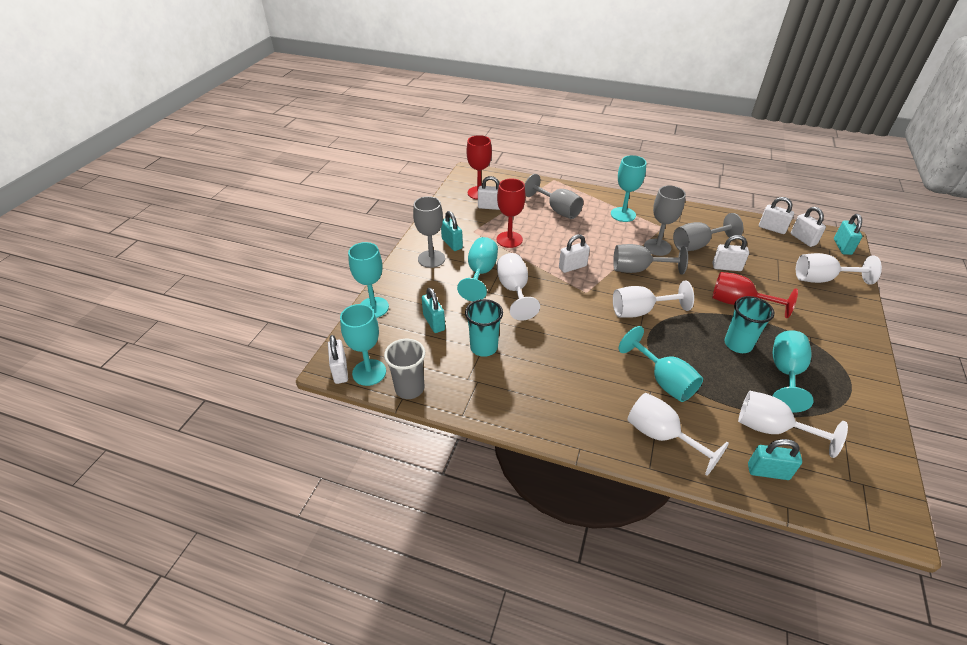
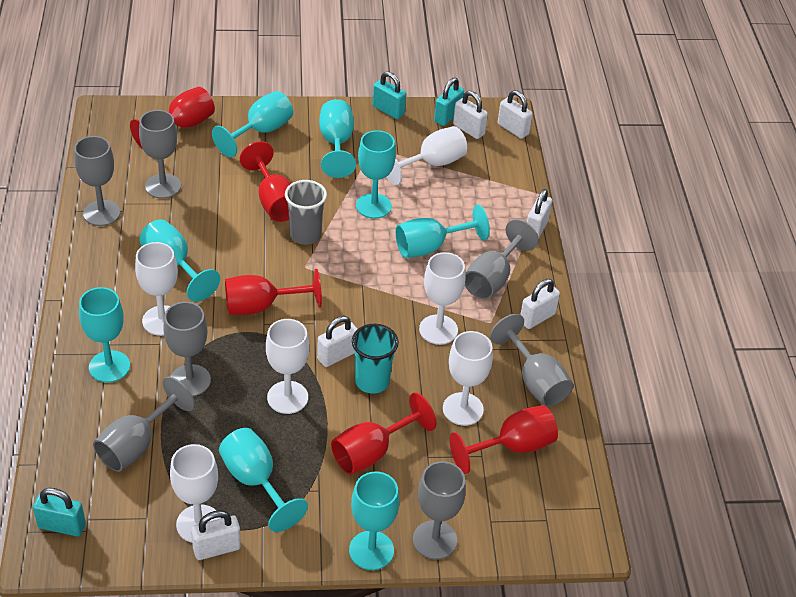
grey goblet: [413,196,445,268] [525,174,583,219] [613,244,688,275] [644,186,686,256] [673,213,743,251] = 5 -> [74,136,120,226] [93,376,195,472] [139,110,181,199] [163,302,211,396] [413,461,466,560] [465,219,539,299] [490,314,574,407] = 7
red goblet: [466,135,492,200] [497,178,526,248] [712,272,798,319] = 3 -> [130,87,215,149] [225,269,322,315] [240,141,292,222] [331,392,437,475] [450,405,558,474] = 5
turquoise cup: [465,299,503,357] [724,296,774,353] = 2 -> [352,324,399,394] = 1
turquoise goblet: [340,304,386,386] [348,242,389,318] [457,237,498,301] [611,155,647,222] [619,326,703,402] [773,330,814,412] = 6 -> [79,287,130,383] [139,219,220,302] [212,91,293,157] [219,428,308,532] [319,99,356,178] [349,471,399,570] [356,130,396,219] [395,205,490,258] = 8
turquoise padlock: [422,288,445,333] [441,211,463,251] [748,439,802,480] [834,214,862,255] = 4 -> [33,488,86,536] [373,72,406,119] [434,78,464,126] = 3
white goblet: [497,253,540,321] [613,281,694,318] [627,393,729,476] [738,391,848,458] [796,253,882,285] = 5 -> [135,242,178,336] [170,444,220,543] [266,319,309,414] [387,126,468,185] [419,252,465,345] [443,331,493,426] = 6

